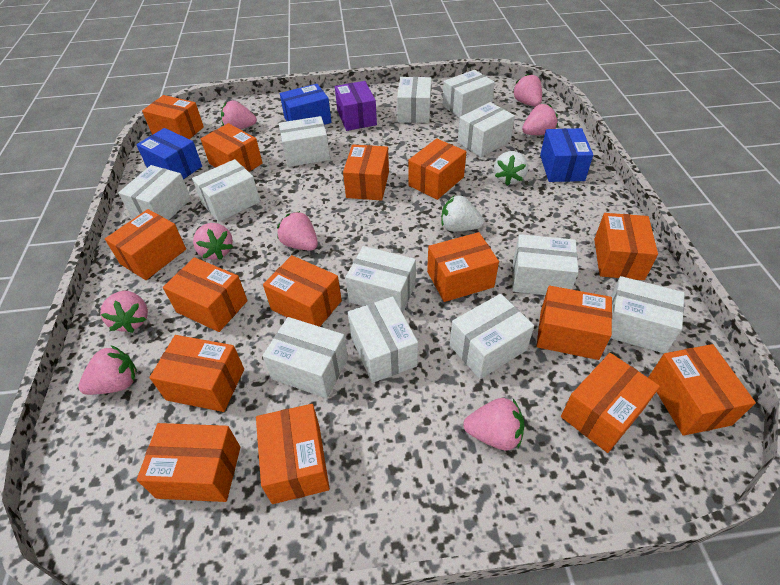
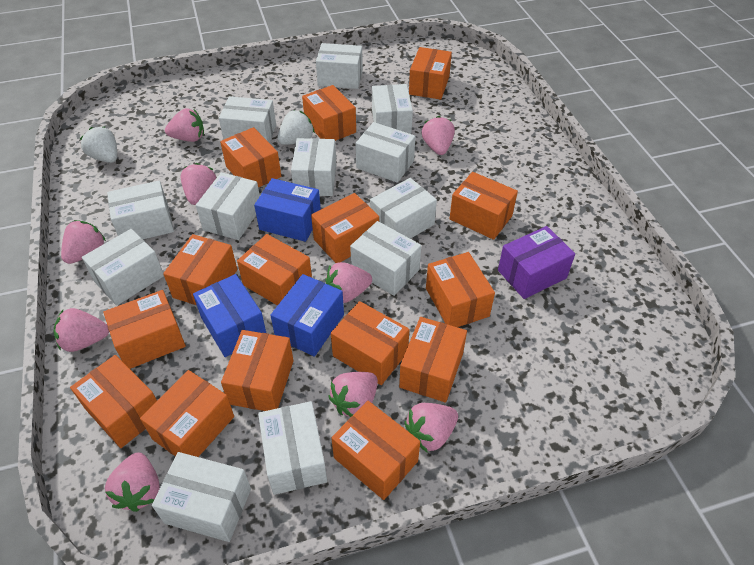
pink strawberry: [78,345,137,395] [100,291,148,333] [193,223,233,260] [221,100,257,130] [277,211,318,251] [463,398,525,450] [512,74,542,106] [522,104,558,135] = 8 -> [53,308,109,352] [61,220,106,264] [105,452,160,512] [165,108,204,142] [181,163,217,205] [325,262,372,303] [328,372,378,417] [405,403,458,453] [422,116,455,155] = 9

